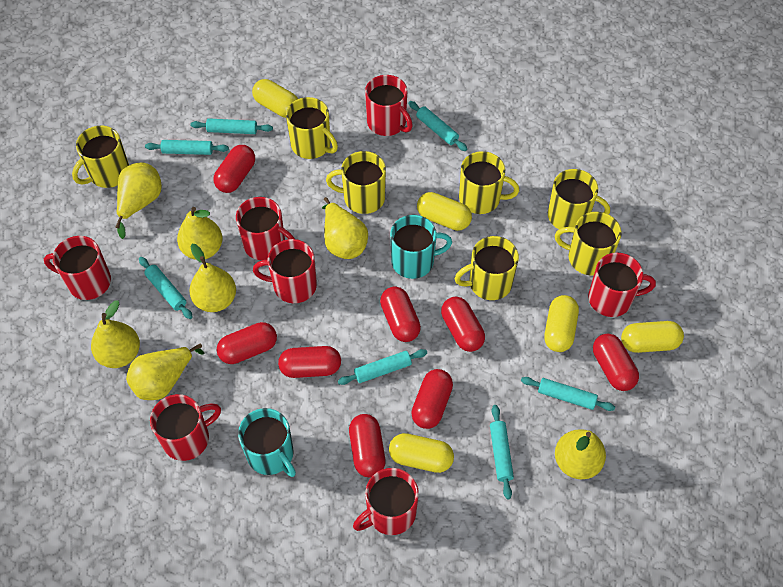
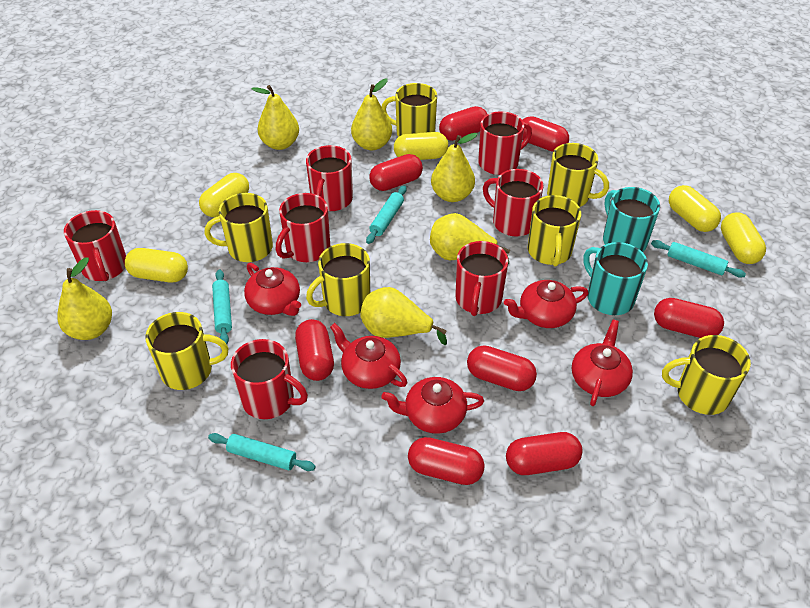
red teapot: none = 0 -> [244,263,301,316] [330,323,407,389] [381,377,484,434] [504,280,588,328] [572,320,633,406] = 5
turquoise rolling pin: [139,257,193,319] [145,140,229,155] [190,118,273,134] [338,349,427,385] [408,101,467,151] [490,405,514,499] [521,377,615,411] = 7 -> [208,433,316,471] [212,270,232,344] [366,186,406,244] [651,240,746,278] = 4
yellow pear: [91,300,140,368] [115,163,162,239] [126,344,205,400] [177,207,222,260] [189,244,236,312] [322,197,368,259] [555,429,606,479] = 7 -> [57,257,112,340] [252,85,299,150] [351,78,392,150] [360,287,447,345] [430,213,510,264] [431,133,478,202] = 6

